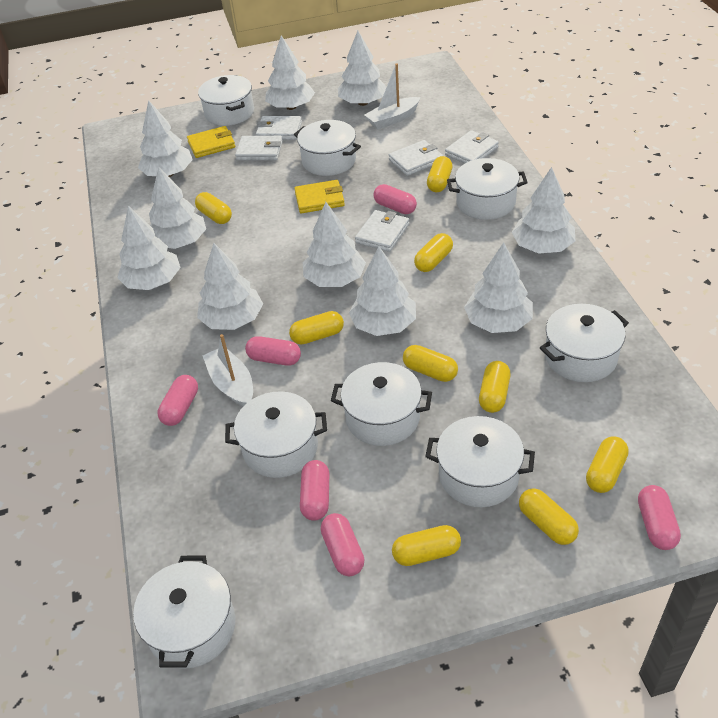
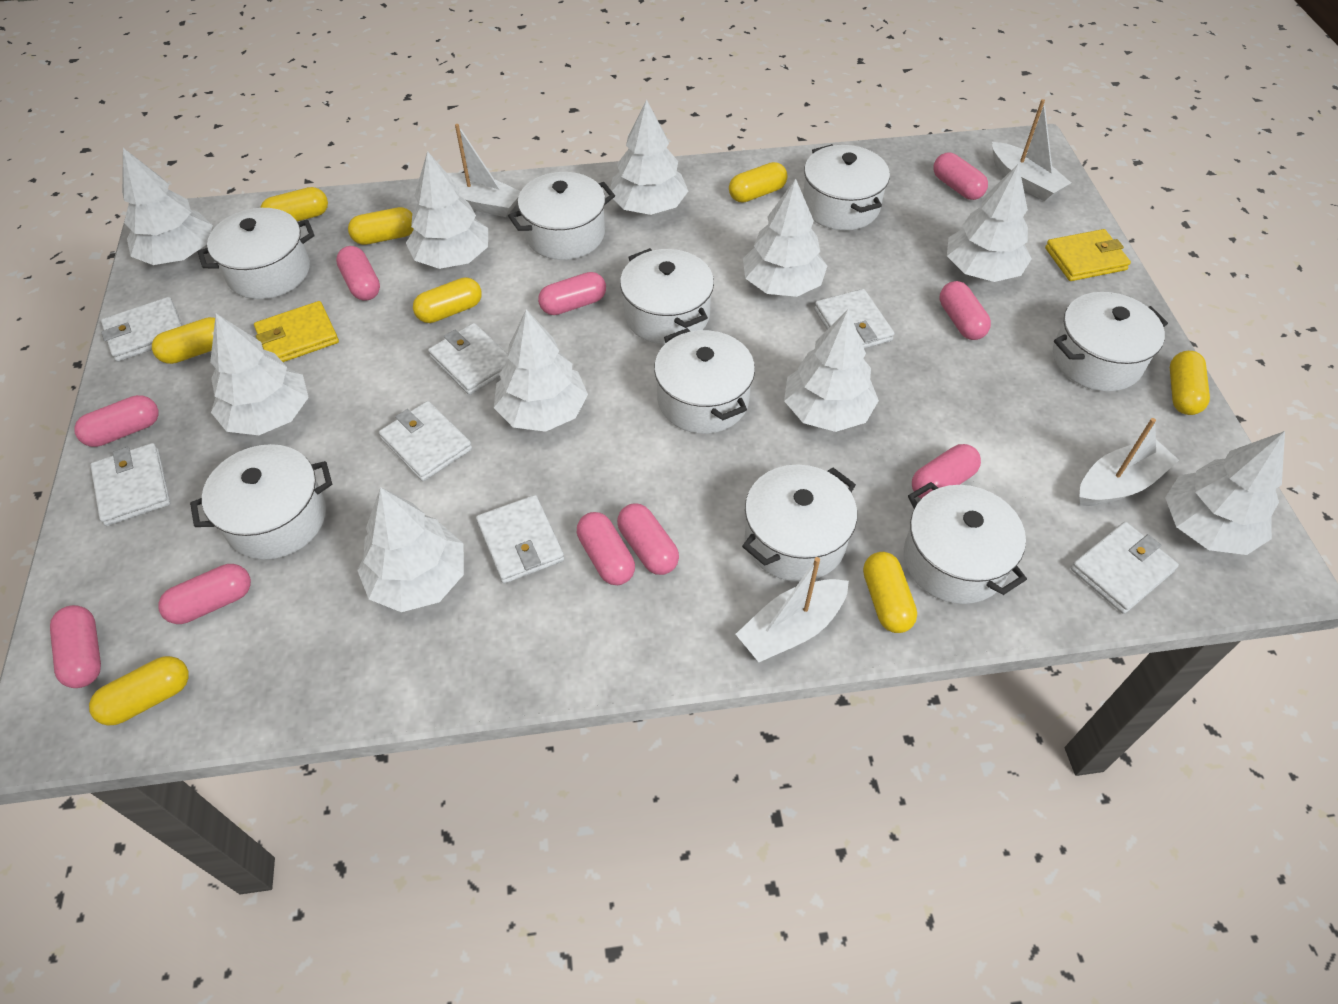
pink capsule: [157,375,198,426] [245,336,301,366] [300,460,329,521] [321,513,365,576] [373,184,417,214] [638,485,681,550] = 6 -> [50,605,101,688] [74,395,158,447] [158,564,251,624] [336,246,380,301] [538,272,606,315] [577,512,635,585] [617,504,679,575] [912,444,981,499] [933,153,988,200] [940,281,991,340] = 10
white boat: [203,334,253,407] [364,63,420,129] = 2 -> [447,124,521,217] [736,557,849,662] [992,99,1071,201] [1079,418,1179,506] = 4
white pot: [133,556,235,669] [198,75,254,126] [225,391,327,478] [294,120,361,176] [331,362,432,446] [425,416,535,507] [447,158,528,220] [540,304,629,382] = 8 -> [190,444,332,560] [198,208,315,299] [508,172,615,260] [620,248,714,344] [654,328,755,434] [742,464,857,582] [803,144,890,230] [904,482,1027,604] [1053,292,1168,392] = 9
white wallet: [235,136,283,160] [256,116,302,140] [355,210,409,252] [389,140,443,176] [445,130,499,163] = 5 -> [90,443,170,526] [101,297,182,362] [379,401,472,481] [428,323,508,395] [476,495,564,584] [814,289,894,349] [1071,522,1179,614] = 7
yellow capsule: [195,192,232,224] [289,311,344,345] [392,525,461,566] [403,345,458,382] [414,233,453,272] [427,156,453,192] [479,361,511,413] [519,488,579,545] [586,437,629,493] = 9 -> [89,656,189,726] [152,317,215,364] [261,187,328,222] [348,207,414,245] [413,277,482,323] [729,162,787,203] [863,552,917,633] [1170,351,1210,415] = 8

